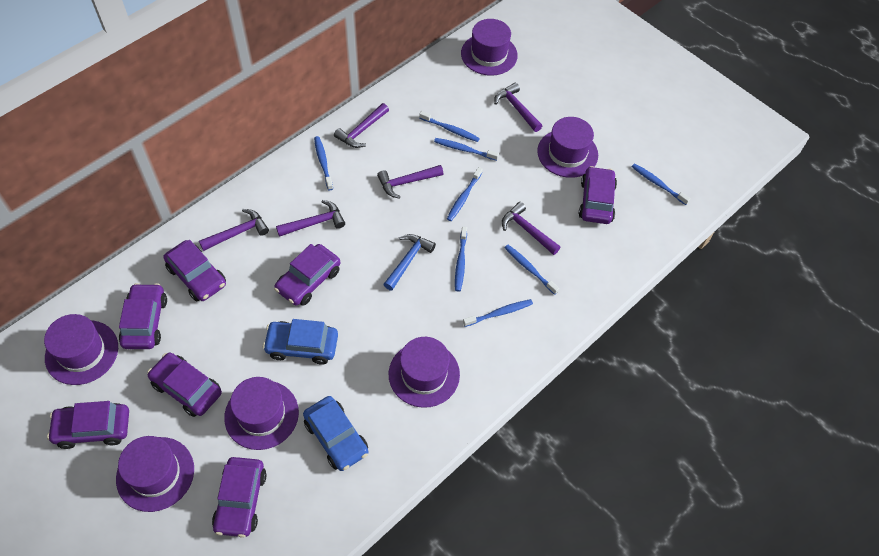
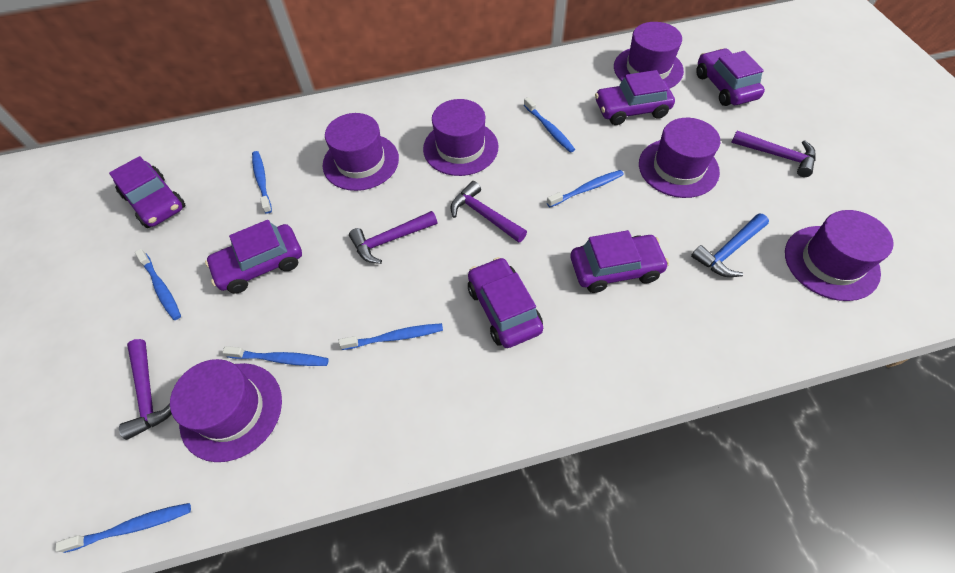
blue car: [263,319,338,365] [303,396,368,471] = 2 -> none = 0
blue toothbrush: [314,136,333,190] [419,111,480,142] [434,138,499,161] [447,167,483,221] [455,227,467,292] [463,299,533,327] [504,245,559,295] [632,163,690,205] = 8 -> [55,503,191,553] [135,249,181,320] [222,346,329,366] [252,151,272,214] [339,323,443,350] [524,97,575,153] [547,170,624,207] = 7
purple car: [47,401,129,449] [119,283,167,349] [147,352,222,417] [164,240,226,302] [212,457,267,538] [274,244,340,306] [579,166,617,224] = 7 -> [109,156,186,228] [205,220,302,294] [468,257,543,348] [570,230,669,293] [595,70,675,125] [696,48,765,106] = 6
purple hammer: [199,209,269,251] [276,200,345,237] [334,103,389,148] [377,165,443,199] [494,83,542,132] [502,202,561,255] = 6 -> [119,339,172,440] [349,211,437,264] [450,181,527,243] [731,130,816,177] = 4

